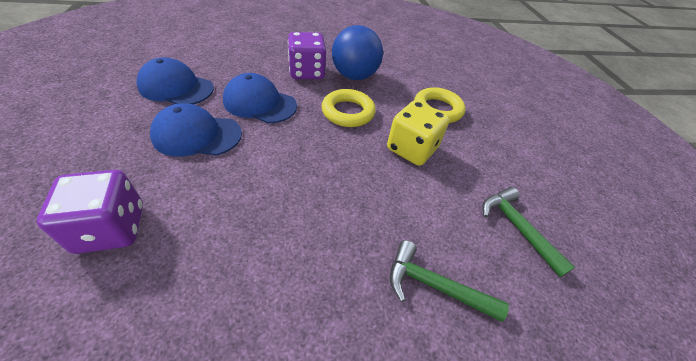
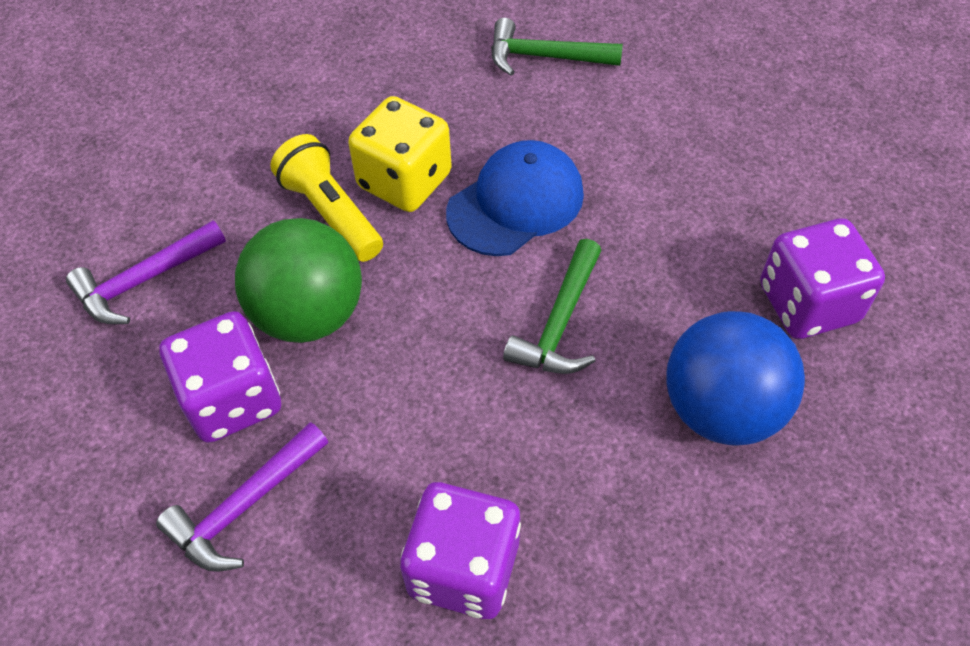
blue cap: [136,57,214,104] [150,103,242,157] [223,73,297,124] = 3 -> [446,140,584,256] = 1
green ball: none = 0 -> [235,218,362,343] = 1
purple dice: [37,170,143,254] [288,32,326,79] = 2 -> [159,311,281,443] [400,482,521,619] [760,218,885,339] = 3
purple hammer: none = 0 -> [66,221,226,324] [156,422,328,572] = 2
yellow flashlight: none = 0 -> [270,134,383,262] = 1
yellow ring: [321,89,376,127] [414,87,466,123] = 2 -> none = 0

